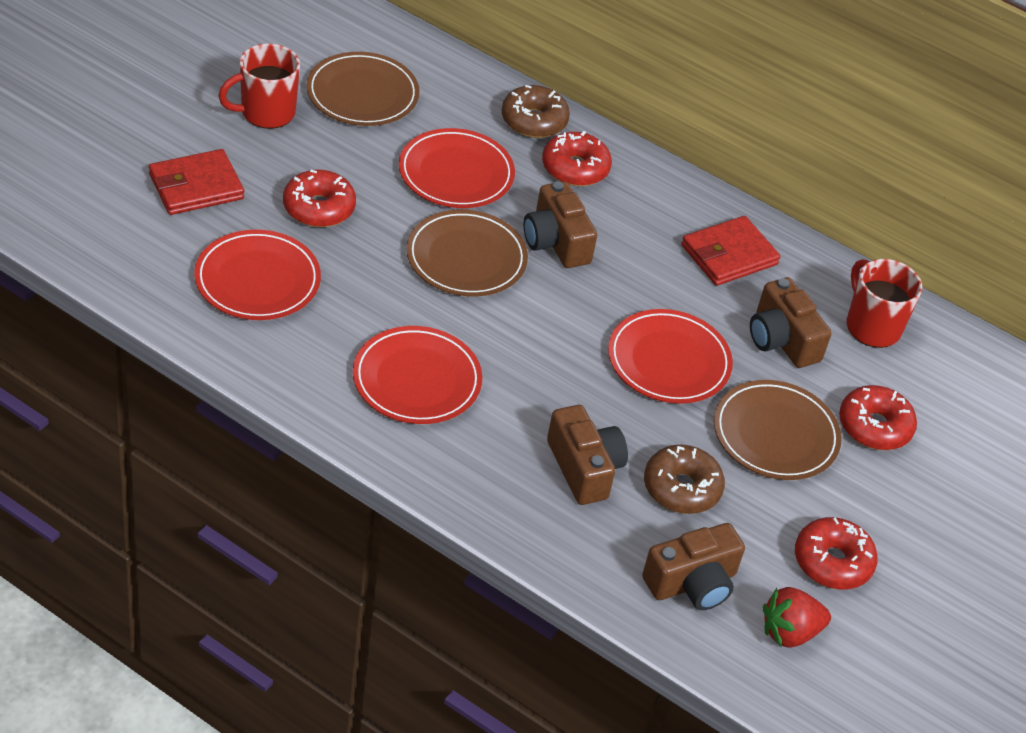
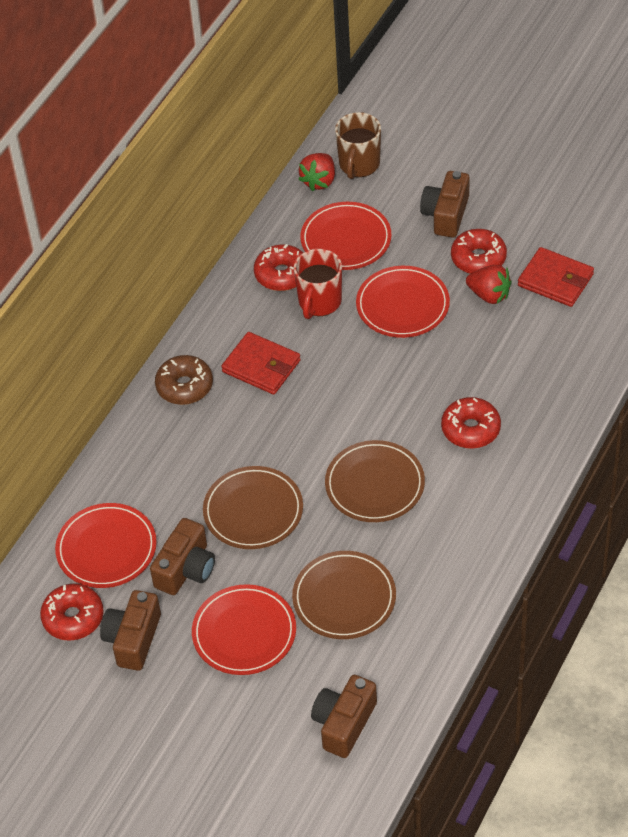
brown donut: [501,85,570,138] [644,445,725,514] = 2 -> [155,355,213,405] = 1
brown mug: none = 0 -> [335,112,381,179] = 1
red mug: [218,44,300,129] [847,259,922,348] = 2 -> [294,249,342,319] = 1
red strawberry: [763,587,831,648] = 1 -> [298,153,335,191] [466,265,512,304] = 2

